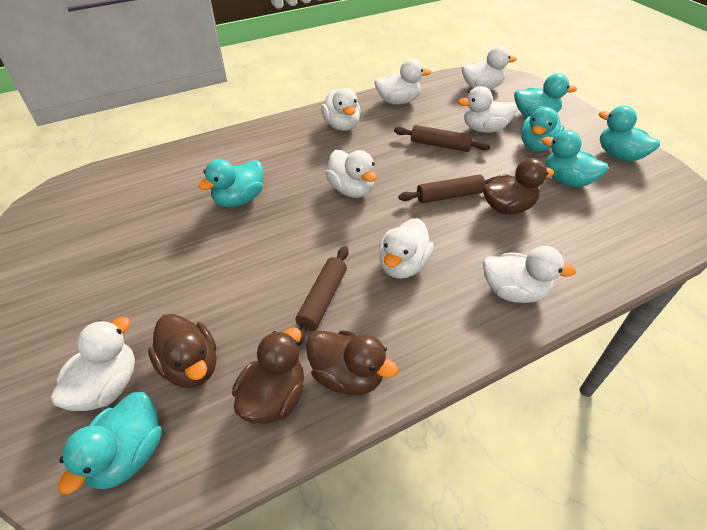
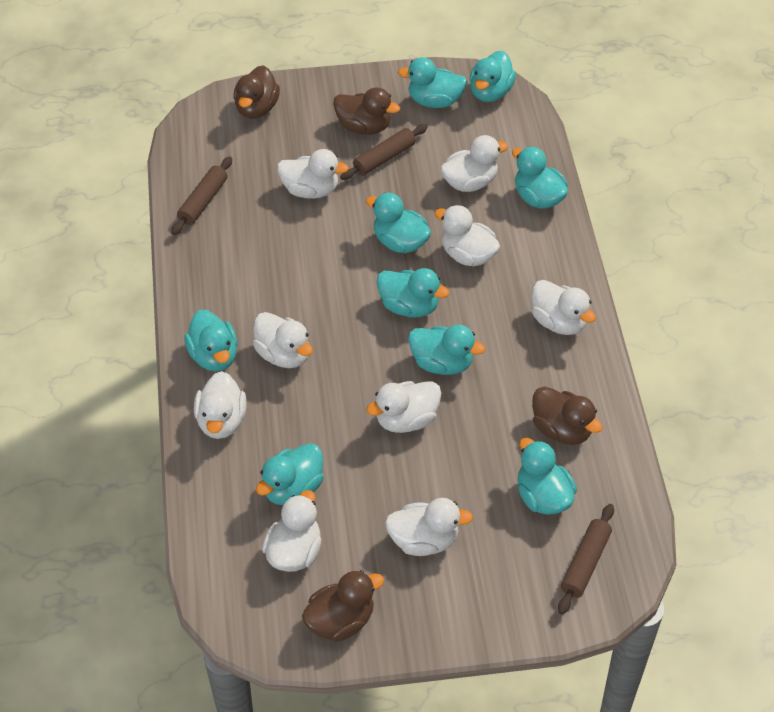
turquoise duck: [58,392,162,494] [198,159,264,207] [514,73,577,117] [521,107,564,151] [542,130,608,187] [599,106,660,162] = 6 -> [184,310,238,371] [256,443,324,505] [366,193,431,253] [377,268,449,317] [398,57,467,108] [408,325,485,375] [470,51,516,102] [512,147,568,209] [518,438,577,515] = 9
white duck: [51,317,135,411] [321,88,361,131] [326,150,377,198] [375,59,431,105] [379,218,434,279] [458,86,517,133] [462,46,517,89] [483,246,576,303] = 8 -> [194,371,247,439] [253,312,313,368] [262,490,322,572] [277,149,349,199] [366,381,441,433] [385,498,473,556] [434,205,500,266] [440,135,508,192] [531,280,596,335] = 9

